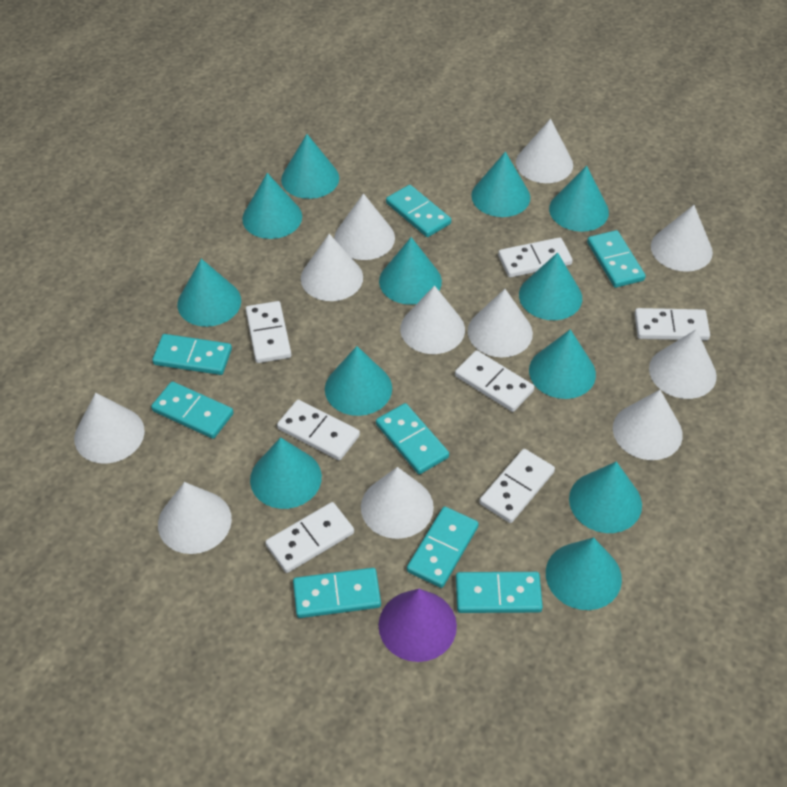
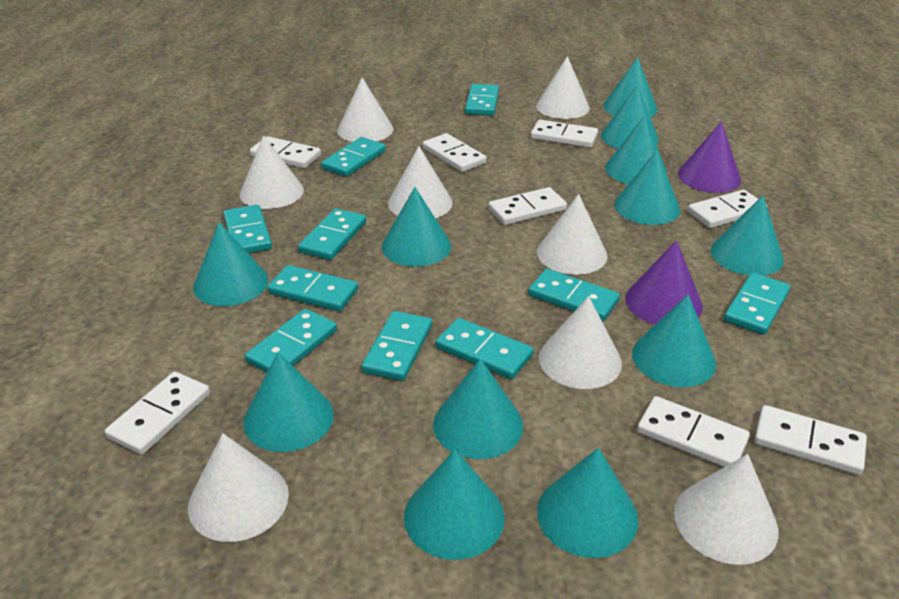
purple cone: [378,589,457,662] = 1 -> [625,240,703,325] [678,122,741,193] = 2
turquoise domino: [151,381,234,439] [152,334,232,375] [293,568,381,618] [376,403,449,474] [386,185,451,237] [407,506,479,588] [456,572,543,613] [587,230,646,288] = 8 -> [224,205,272,253] [245,309,337,373] [267,265,358,311] [298,208,366,260] [321,137,386,177] [362,311,432,381] [436,318,534,379] [465,84,499,116] [528,269,620,321] [724,272,791,335] = 10
white cone: [74,393,145,463] [158,482,232,554] [301,234,363,301] [334,193,395,260] [361,467,434,539] [400,285,465,354] [468,289,533,357] [516,119,573,183] [613,390,683,460] [649,329,717,399] [651,205,713,272] = 11 -> [188,433,289,542] [240,136,304,209] [337,78,393,142] [388,146,452,218] [536,56,590,119] [537,194,608,275] [539,296,622,389] [674,454,778,565] = 8
white domino: [246,301,291,363] [265,502,354,573] [277,400,360,460] [455,350,534,412] [480,449,555,523] [498,237,573,278] [635,308,710,340] = 7 -> [105,372,210,455] [250,136,321,169] [423,133,487,172] [488,187,567,225] [531,120,598,148] [637,396,750,467] [688,190,767,228] [754,405,867,475] = 8

